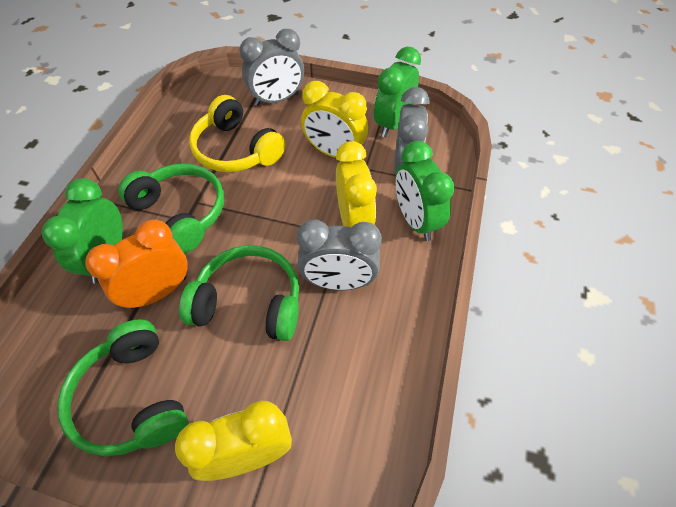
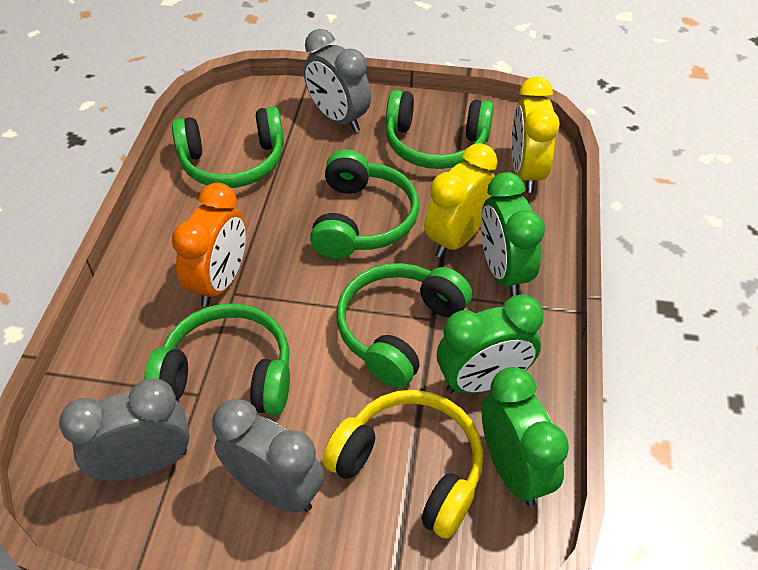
green headphones: [57,319,188,456] [119,163,224,254] [179,245,299,341] = 3 -> [144,304,290,415] [172,106,284,188] [310,149,419,259] [336,263,472,388] [386,90,494,169] = 5
yellow clock: [175,400,292,481] [301,81,368,158] [336,141,377,227] = 3 -> [424,143,498,258] [512,76,560,193] = 2

